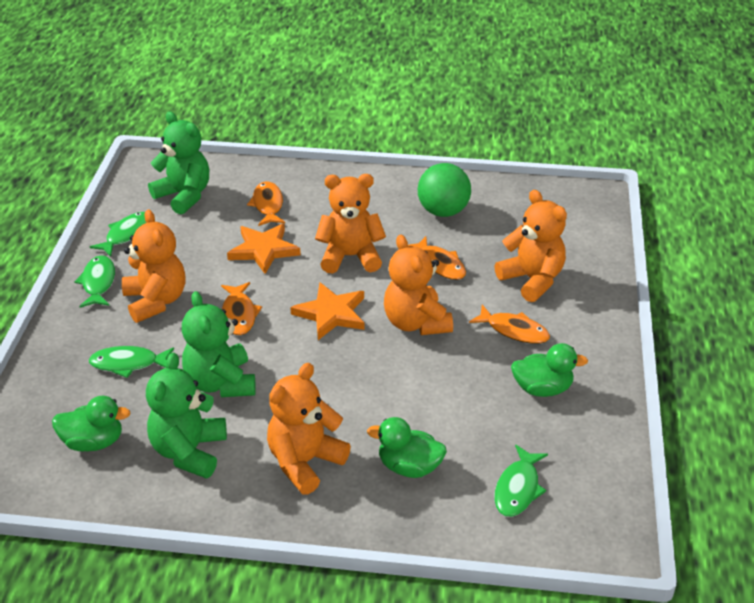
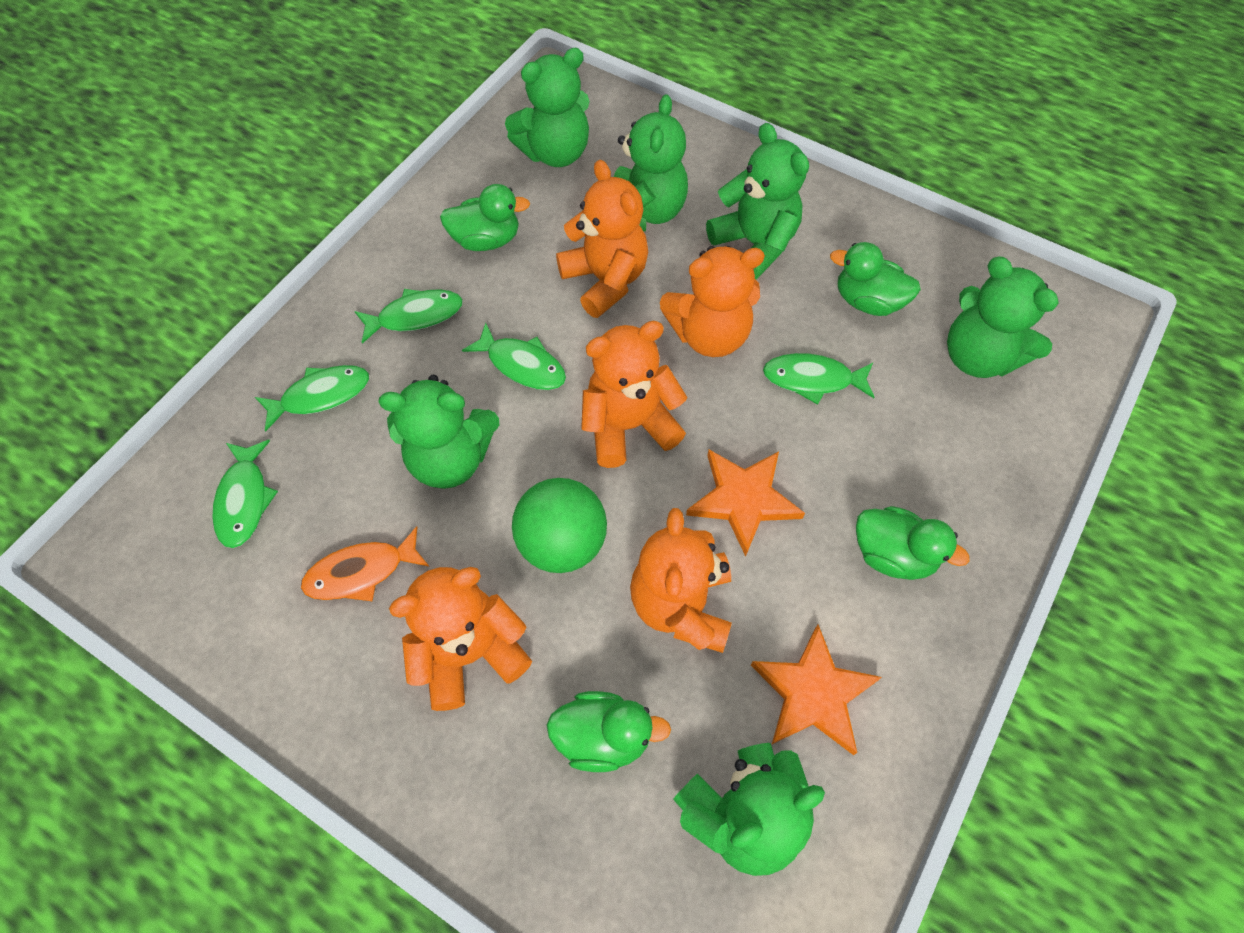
green duck: [52,396,131,451] [367,417,447,478] [511,343,588,397] = 3 -> [440,184,530,251] [547,691,671,772] [830,242,921,316] [856,506,970,580] = 4
green fish: [74,255,115,307] [89,346,174,378] [90,212,146,257] [494,445,548,517] = 4 -> [212,440,278,548] [255,365,369,431] [354,289,463,344] [462,323,566,390] [763,353,875,404] = 5
green teddy bear: [146,353,227,479] [148,112,209,214] [182,291,256,397] = 3 -> [378,375,499,489] [505,48,590,167] [613,94,688,231] [673,743,825,876] [706,123,809,280] [947,256,1059,378] = 6
orange fish: [221,282,262,335] [247,181,285,226] [408,236,466,280] [469,305,550,344] = 4 -> [301,526,430,601] = 1

